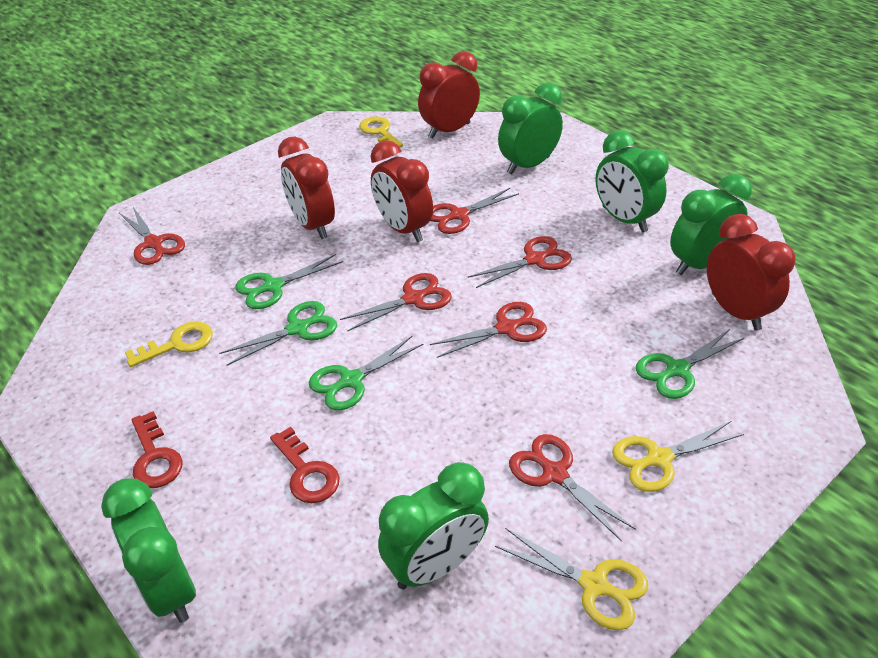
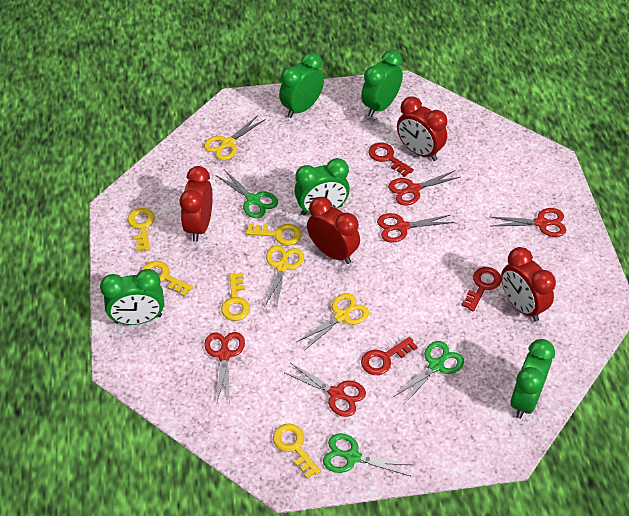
green scissors: [219,301,337,366] [235,254,343,309] [309,335,424,411] [636,329,744,399] = 4 -> [217,170,278,218] [323,433,413,476] [395,341,464,405] = 3
red key: [131,411,183,488] [270,427,340,503] = 2 -> [361,337,418,375] [368,142,414,177] [461,267,501,312] = 3
red scissors: [119,207,185,265] [340,273,452,331] [430,188,519,234] [430,302,547,358] [468,236,572,288] [509,434,636,542] = 6 -> [204,332,245,403] [285,363,366,417] [377,213,454,243] [388,170,460,205] [491,208,567,237] = 5
yellow key: [125,321,213,367] [359,116,403,147] = 2 -> [127,208,155,251] [142,261,193,296] [221,273,250,321] [246,223,302,246] [273,423,321,479] = 5
yellow scissors: [495,528,648,631] [612,421,744,492] = 2 -> [204,115,264,160] [264,245,304,309] [297,293,369,351] = 3

